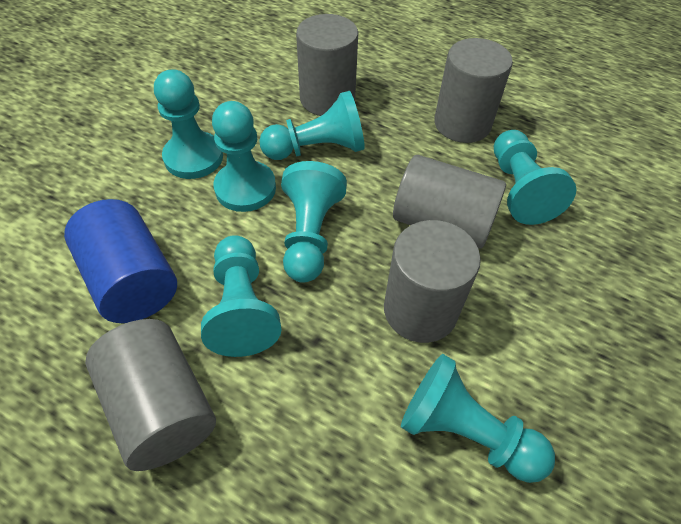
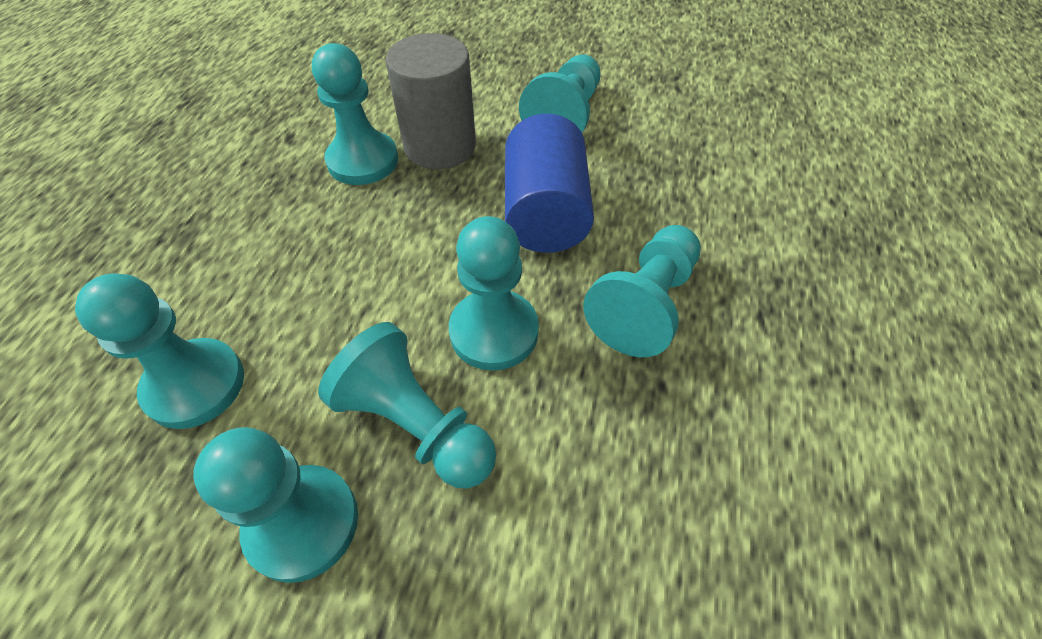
grey cylinder: [85,319,216,471] [296,14,358,116] [384,220,481,343] [393,155,506,249] [434,38,513,143] = 5 -> [386,33,476,169] = 1

